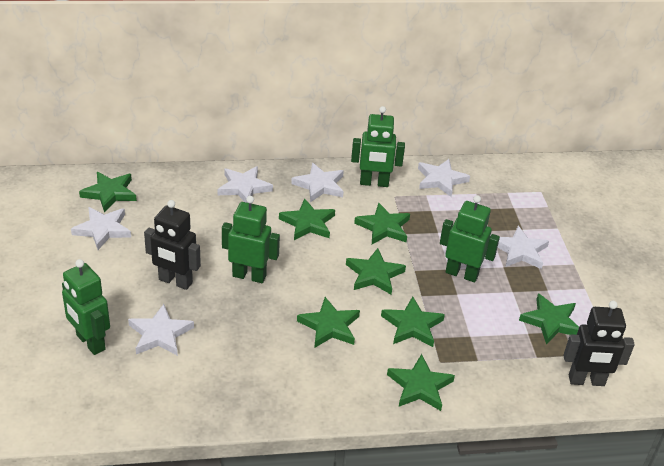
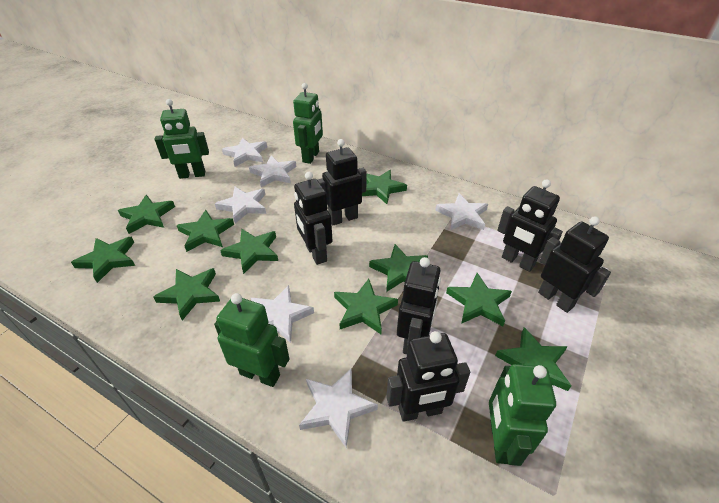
black robot: [144,200,201,290] [563,301,635,386] = 2 -> [294,172,332,265] [318,139,367,225] [386,331,470,422] [397,257,441,354] [497,179,563,272] [538,216,611,313] = 6
green star: [79,172,137,212] [279,198,335,240] [297,297,360,348] [346,248,406,294] [354,203,410,244] [381,297,445,347] [387,354,455,411] [519,293,579,344] = 8 -> [71,237,135,283] [118,195,175,234] [153,268,220,321] [177,210,234,252] [220,229,278,274] [334,279,398,334] [362,170,407,204] [369,244,428,292] [446,273,512,326] [495,327,571,391] = 10

